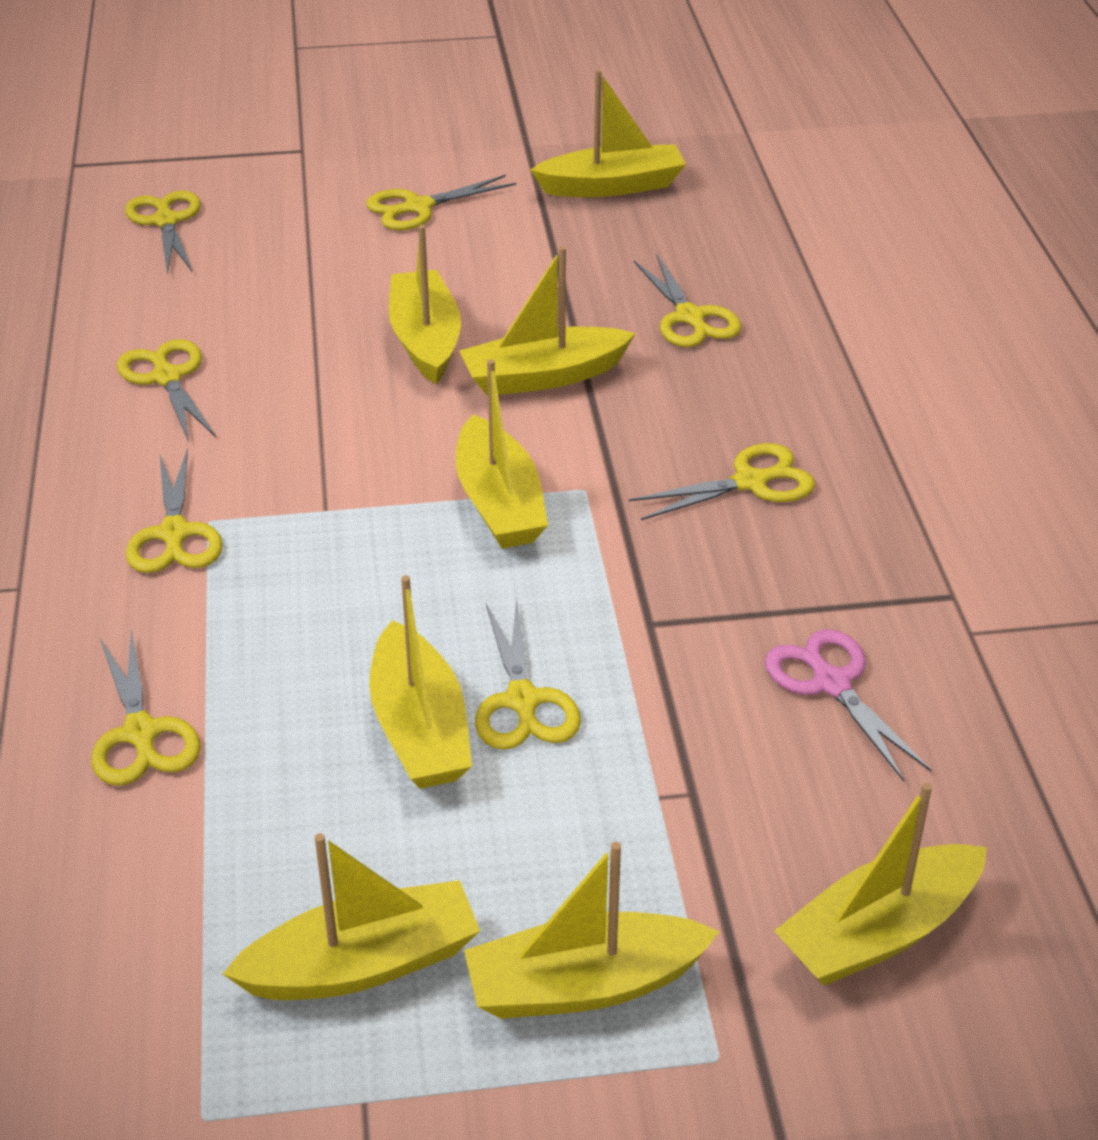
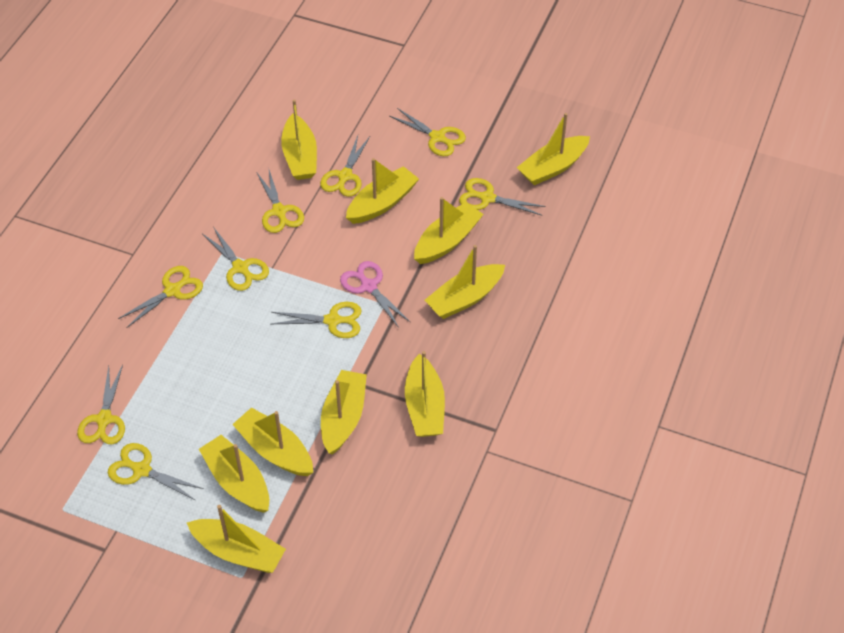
yellow boat: [223,833,480,1000] [369,575,472,789] [389,225,461,384] [456,359,548,549] [459,247,636,396] [464,842,720,1019] [530,70,686,197] [774,783,987,986] = 8 -> [187,505,286,573] [199,435,269,513] [232,407,313,476] [281,99,317,180] [321,370,367,455] [346,158,419,224] [405,351,445,437] [414,197,484,264] [425,245,505,319] [517,113,590,185] = 10
yellow scissors: [91,629,201,786] [117,339,216,442] [125,190,201,275] [126,448,223,573] [366,175,516,230] [475,598,581,750] [629,443,815,520] [634,254,741,347] = 8 -> [77,365,125,445] [108,443,204,500] [118,266,203,328] [203,227,269,291] [256,170,304,233] [271,302,362,338] [320,136,370,197] [390,108,466,156] [459,178,546,216] = 9

